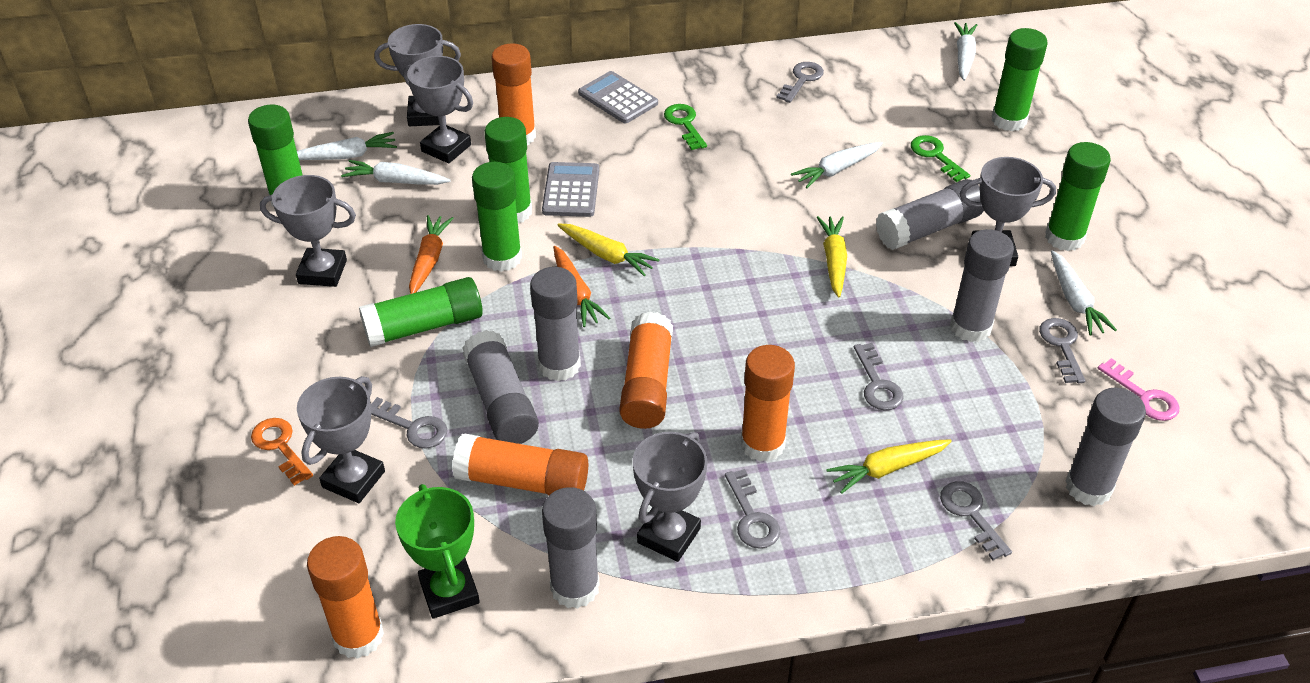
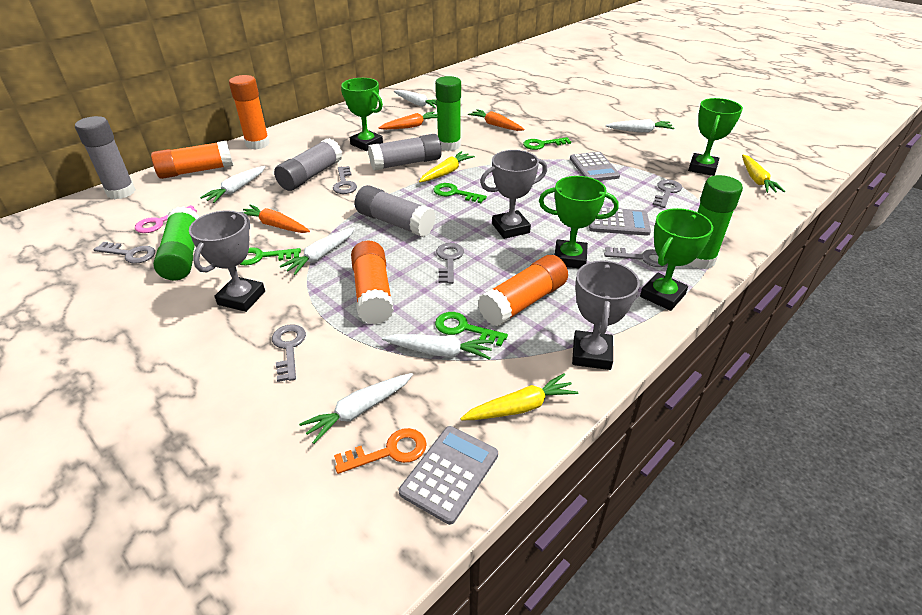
green glue stick: [248,105,303,207] [359,277,483,347] [472,162,522,272] [485,117,532,223] [991,28,1048,131] [1045,142,1111,251] = 6 -> [153,206,199,281] [435,76,461,151] [688,175,743,269] = 3
green key: [664,104,707,150] [911,135,970,182] = 2 -> [239,247,301,266] [433,183,487,203] [435,312,508,347] [523,137,571,150] = 4
green trophy: [395,484,480,619] = 1 -> [341,78,383,151] [539,176,618,268] [640,208,713,311] [688,98,743,176] = 4
grey calculator: [542,162,599,217] [578,71,658,123] = 2 -> [399,426,498,525] [570,152,620,181] [589,207,651,236] = 3
grey glue stick: [462,330,539,444] [530,267,581,381] [542,487,600,609] [876,179,984,250] [950,229,1014,342] [1066,388,1146,506] = 6 -> [75,116,136,199] [274,138,343,191] [355,185,436,237] [368,134,442,170] = 4
grey trophy: [260,175,356,287] [297,376,385,503] [374,24,461,126] [403,56,473,163] [633,432,708,562] [960,157,1056,266] = 6 -> [189,211,265,312] [480,150,547,239] [572,260,640,370] = 3
orange carrot: [409,215,454,294] [553,246,610,327] = 2 -> [243,204,310,233] [379,112,437,130] [468,109,525,131] = 3
orange glue stick: [307,536,384,659] [452,434,588,495] [491,43,536,145] [619,311,673,429] [741,345,795,462] = 5 -> [151,141,233,179] [229,75,270,150] [351,241,394,325] [478,255,568,327] = 4
white carrot: [297,132,397,160] [341,160,451,185] [791,142,883,188] [954,22,977,81] [1051,250,1117,336] = 5 -> [200,166,266,203] [280,227,355,275] [299,373,413,444] [382,334,493,360] [394,90,437,108] [606,119,674,133] = 6

